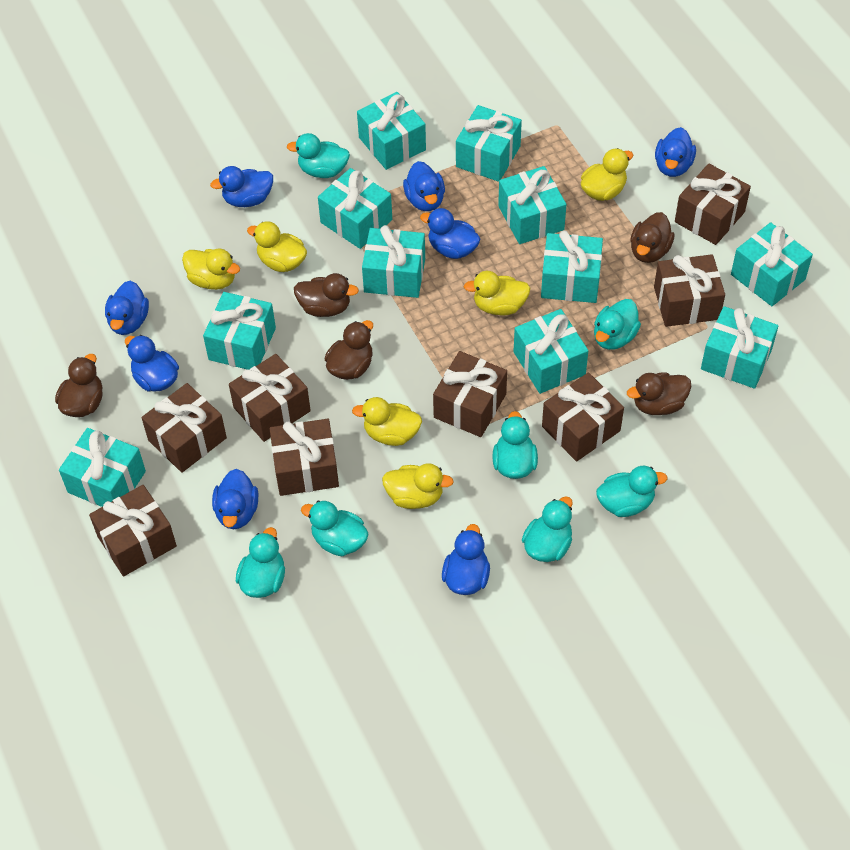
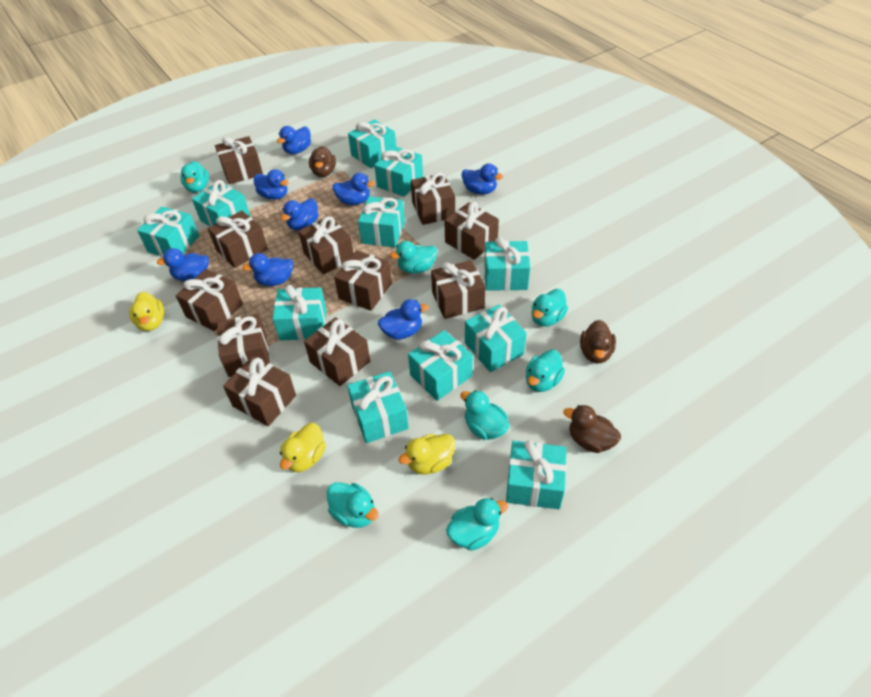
brown duck: [55,354,103,417] [294,273,359,317] [325,320,373,380] [627,372,692,415] [630,212,675,263] = 5 -> [309,146,336,177] [563,405,621,453] [580,320,616,364] = 3
brown gift: [89,485,177,576] [141,383,227,473] [229,354,311,442] [269,419,339,496] [433,351,507,437] [542,373,624,462] [654,254,725,327] [675,164,751,245] = 8 -> [176,269,243,331] [208,211,268,268] [215,136,263,184] [217,314,270,377] [223,356,296,426] [298,216,354,274] [304,317,370,386] [334,250,392,311] [411,172,455,225] [431,260,486,319] [444,202,499,260] = 11
yellow duck: [182,249,240,290] [247,221,307,272] [352,397,422,446] [382,463,453,509] [464,271,530,315] [581,148,633,201] = 6 -> [129,292,164,331] [280,423,326,472] [399,434,455,475] = 3

